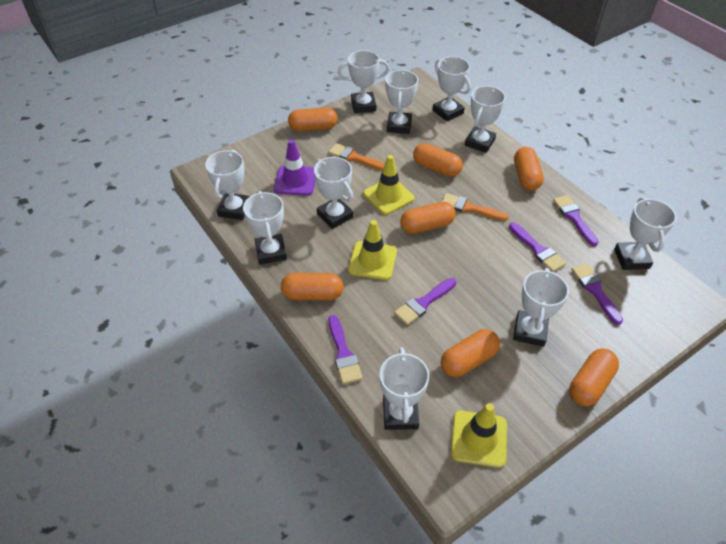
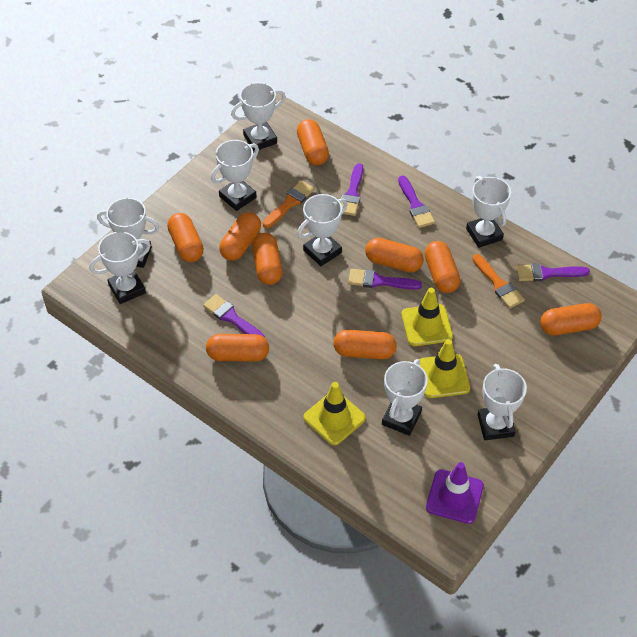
orange capsule: [281,273,344,300] [288,107,338,131] [400,202,456,234] [413,143,463,177] [441,329,500,377] [514,147,544,191] [569,349,619,406] = 7 -> [167,213,204,262] [206,334,269,362] [219,212,261,261] [252,233,283,285] [297,119,329,165] [333,330,397,359] [365,238,424,272] [425,241,460,293] [540,303,602,335] = 9
white trophy: [205,150,250,220] [243,191,287,265] [314,157,353,229] [338,50,390,113] [380,347,429,430] [385,70,418,134] [432,57,471,121] [465,86,506,153] [513,268,569,347] [614,197,676,270] = 10 -> [90,231,151,304] [97,198,159,268] [211,140,259,211] [231,82,286,151] [297,194,348,266] [382,359,428,436] [466,176,511,248] [478,364,527,440] = 8

